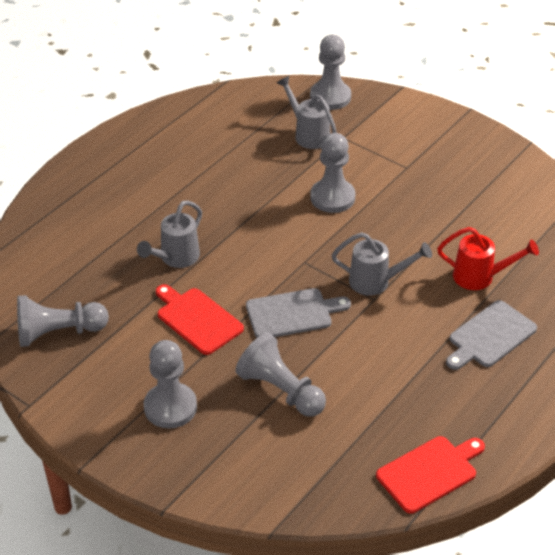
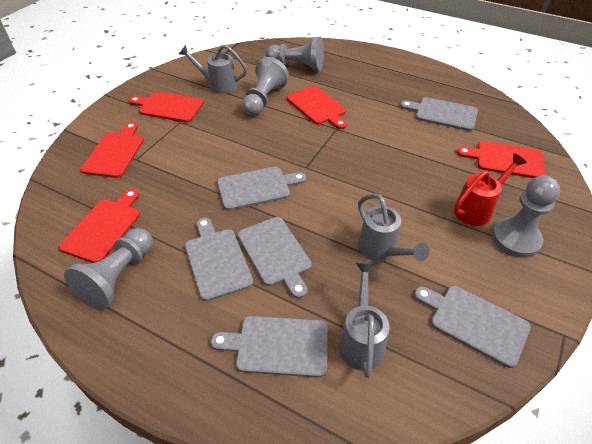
grey cutting board: [246,288,351,338] [446,300,537,370] = 2 -> [185,218,253,301] [211,316,328,378] [217,167,306,210] [237,217,312,299] [400,97,478,131] [414,286,531,368] = 6
grey pawn: [17,295,109,347] [144,340,197,429] [236,333,326,417] [310,35,351,110] [310,133,355,213] = 5 -> [64,228,153,310] [242,57,289,116] [266,37,324,71] [492,175,560,258] = 4
red cutting board: [156,284,244,355] [376,436,485,514] = 2 -> [59,189,140,263] [81,122,144,178] [129,92,203,122] [287,86,347,129] [457,141,546,178] = 5

